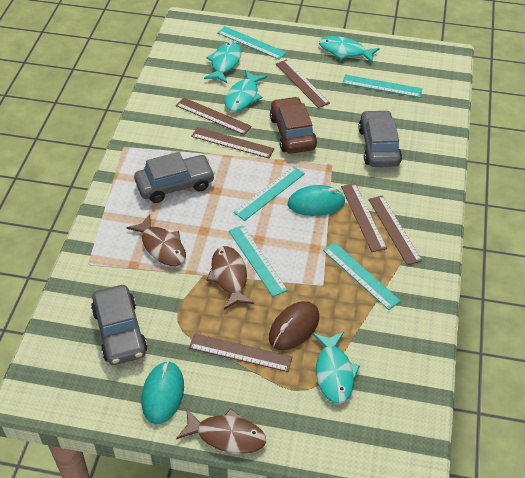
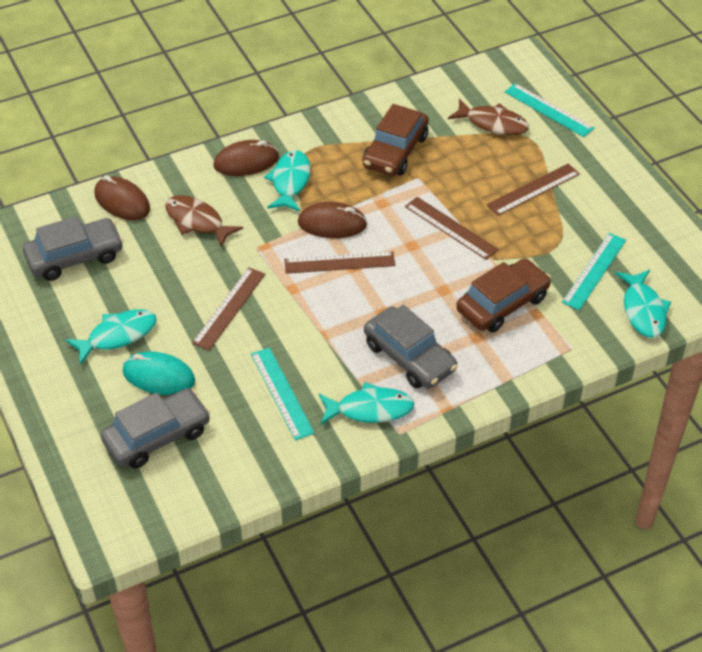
brown car: [270,97,317,154] = 1 -> [362,104,429,176] [456,258,551,333] = 2
brown fish: [126,214,186,266] [176,408,266,454] [207,246,254,310] = 3 -> [165,195,243,248] [448,99,529,136] = 2
brown mouse: [269,301,319,350] = 1 -> [94,175,150,220] [214,140,279,176] [298,202,367,238] = 3
brown ruler: [176,97,252,135] [189,333,293,372] [191,127,274,158] [276,59,330,108] [341,183,387,252] [368,195,422,265] = 6 -> [192,267,265,350] [284,251,395,274] [405,197,499,260] [486,163,580,216] = 4
turquoise mouse: [141,361,184,424] [288,185,345,216] = 2 -> [123,351,195,395] = 1
turquoise ruler: [217,26,287,60] [229,225,288,297] [233,166,305,221] [323,242,401,310] [342,74,422,98] = 5 -> [251,347,315,440] [505,83,594,137] [562,233,626,310] = 3

